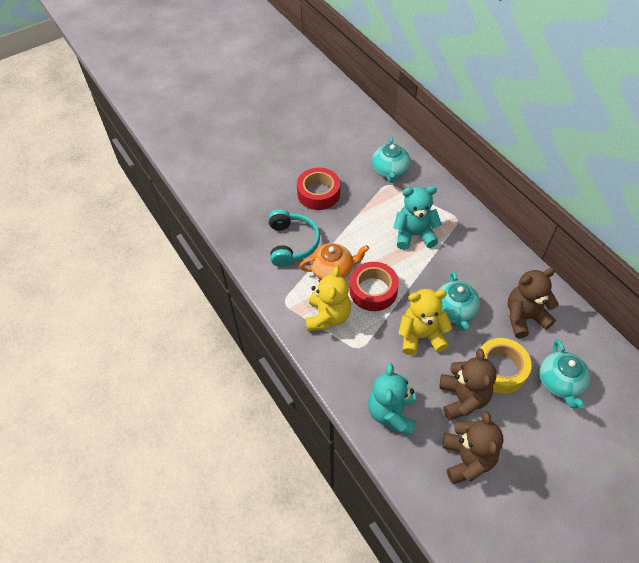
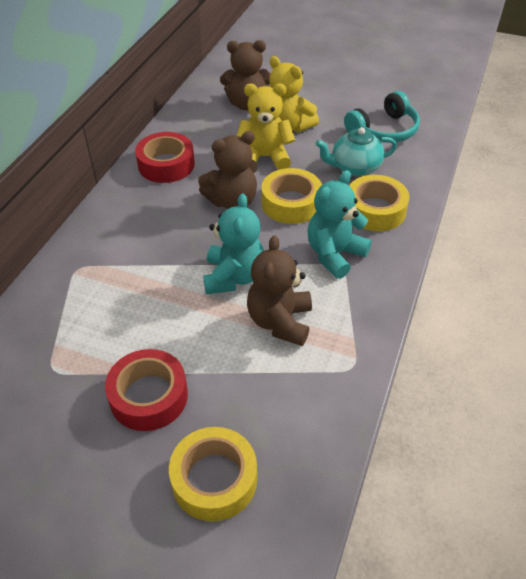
orange teapot: [299,243,369,279] = 1 -> none = 0
turquoise teapot: [372,137,410,183] [438,271,480,331] [539,340,590,408] = 3 -> [315,127,397,176] = 1
yellow tape: [481,338,532,394] = 1 -> [169,427,257,522] [262,168,322,224] [349,175,409,231] = 3

